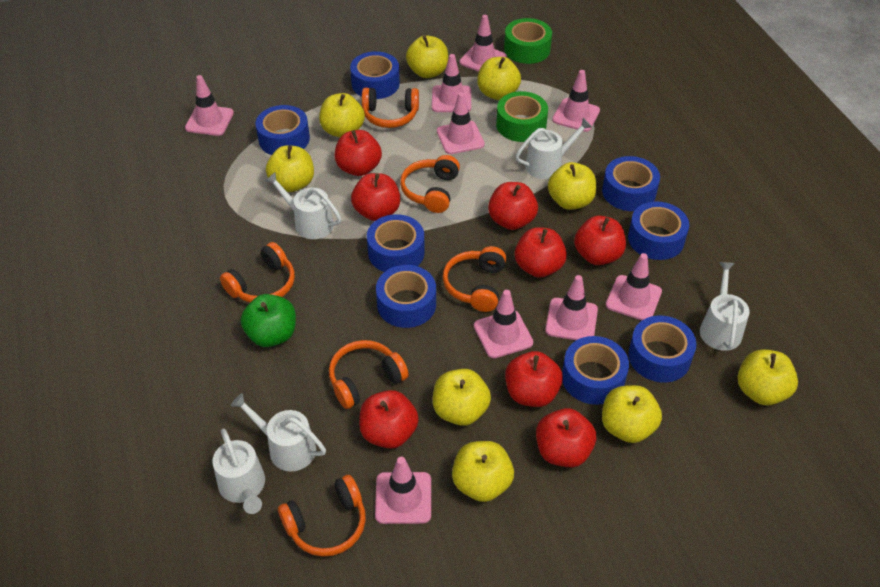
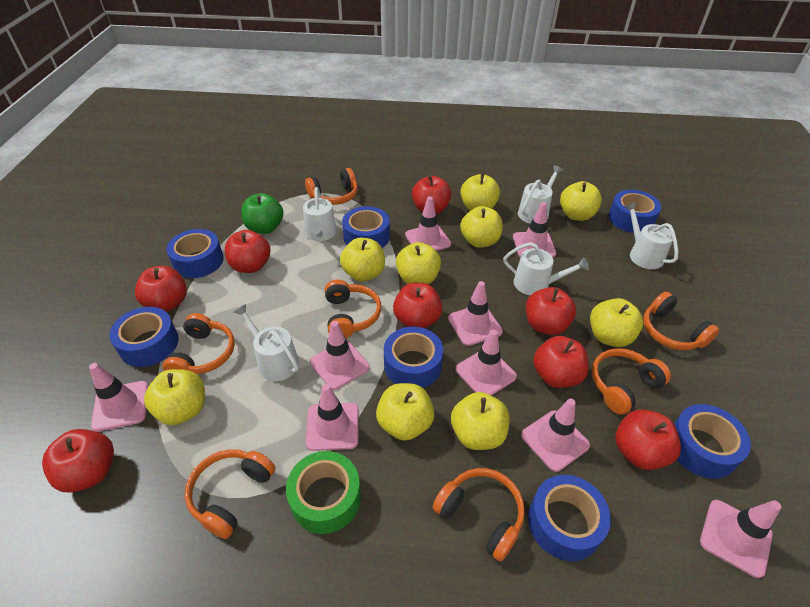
blue tape: [255,105,310,155] [350,51,400,99] [367,214,425,272] [376,265,436,328] [562,336,629,405] [602,156,660,211] [628,202,689,260] [628,316,697,382] = 8 -> [109,307,179,367] [166,229,224,278] [342,206,390,248] [384,327,443,388] [528,475,611,561] [608,190,661,233] [674,404,751,479] = 7
green tape: [496,91,548,142] [504,18,552,64] = 2 -> [286,451,361,534] = 1
orange headphones: [220,242,295,302] [278,475,366,557] [329,340,409,409] [362,88,419,128] [400,155,460,213] [443,246,506,312] = 6 -> [163,313,235,374] [185,449,275,539] [305,168,358,205] [325,280,381,338] [433,468,525,561] [592,348,671,415] [643,292,719,350] = 7

